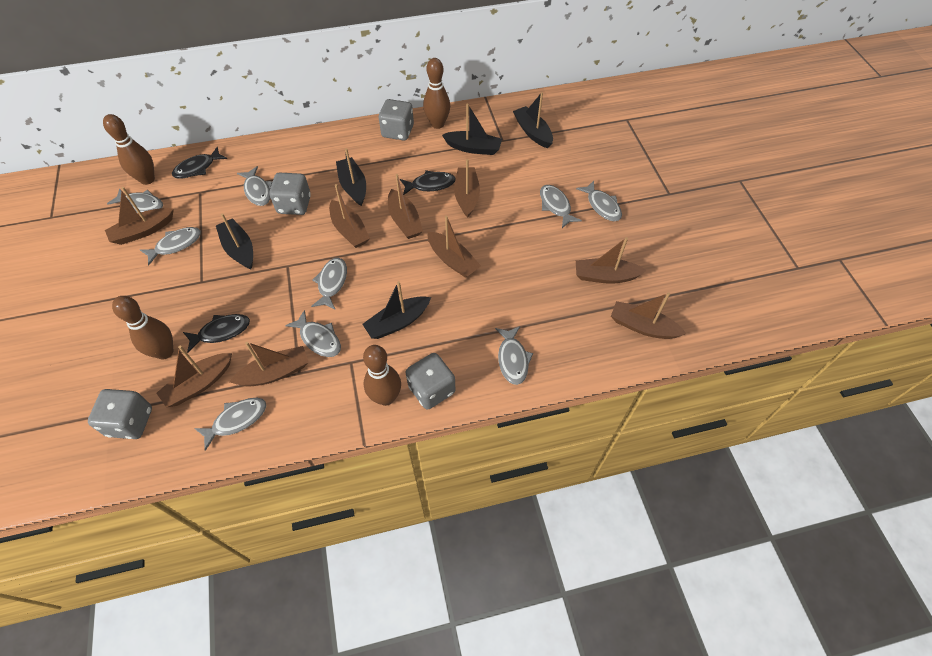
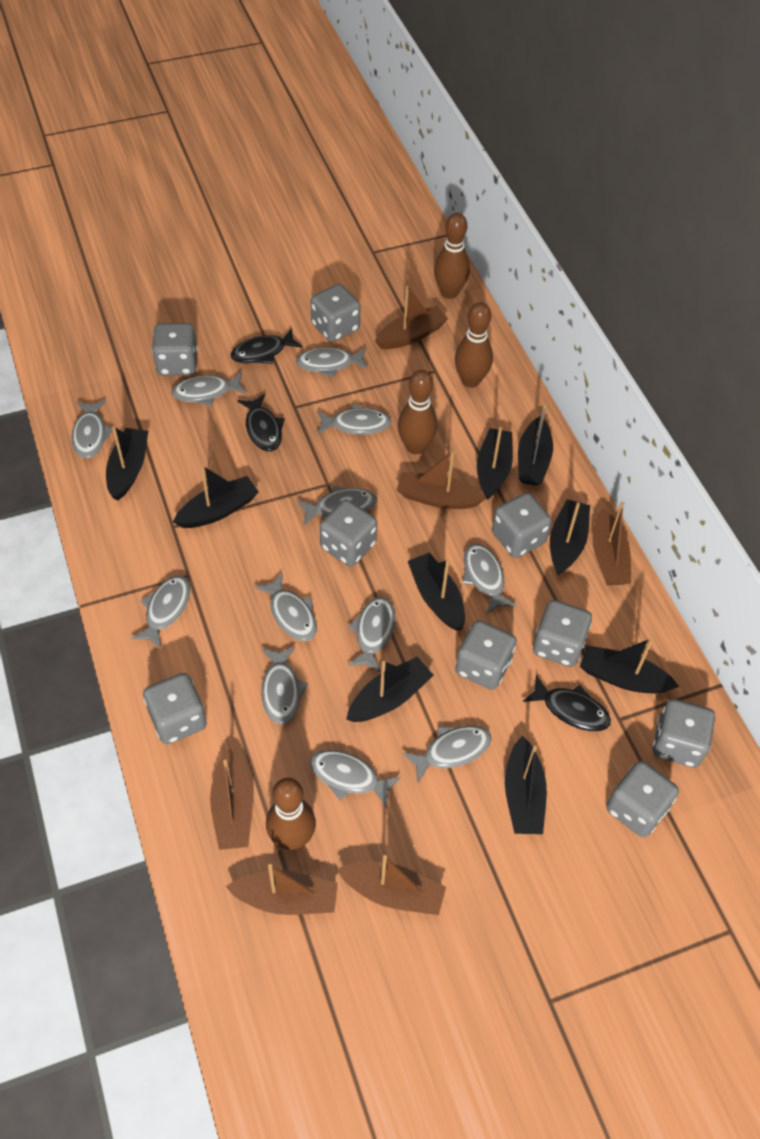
black boat: [216,213,253,269] [336,148,366,206] [362,281,431,339] [442,104,502,155] [513,92,553,148] = 5 -> [106,426,148,500] [173,465,259,528] [346,657,434,722] [408,552,465,631] [477,427,513,500] [505,736,547,834] [518,403,553,486] [550,499,590,575] [580,638,679,693] = 9
brown boat: [105,187,174,245] [157,346,232,408] [230,342,309,387] [329,184,370,248] [388,174,423,239] [428,216,481,278] [454,159,480,218] [576,237,647,284] [611,292,686,339] = 9 -> [210,748,253,850] [225,864,338,915] [337,855,446,915] [375,286,448,349] [397,451,486,509] [592,502,631,585] = 6
grey dice: [88,389,152,439] [269,173,311,215] [379,99,414,140] [406,353,455,410] = 4 -> [143,673,207,744] [152,323,198,376] [311,284,360,342] [320,500,377,566] [455,620,516,690] [492,493,552,558] [533,600,592,667] [606,761,679,837] [653,699,715,767] = 9
grey fish: [107,188,163,213] [140,227,201,266] [194,398,266,451] [237,166,273,206] [285,310,341,357] [311,258,347,309] [495,326,533,385] [540,185,582,228] [576,181,622,221] = 9 -> [72,400,113,459] [131,576,190,649] [171,372,247,406] [255,573,317,641] [261,647,308,725] [296,348,369,378] [297,486,377,525] [310,750,401,808] [317,404,392,435] [348,597,395,672] [402,725,491,783] [462,544,517,614] = 12

